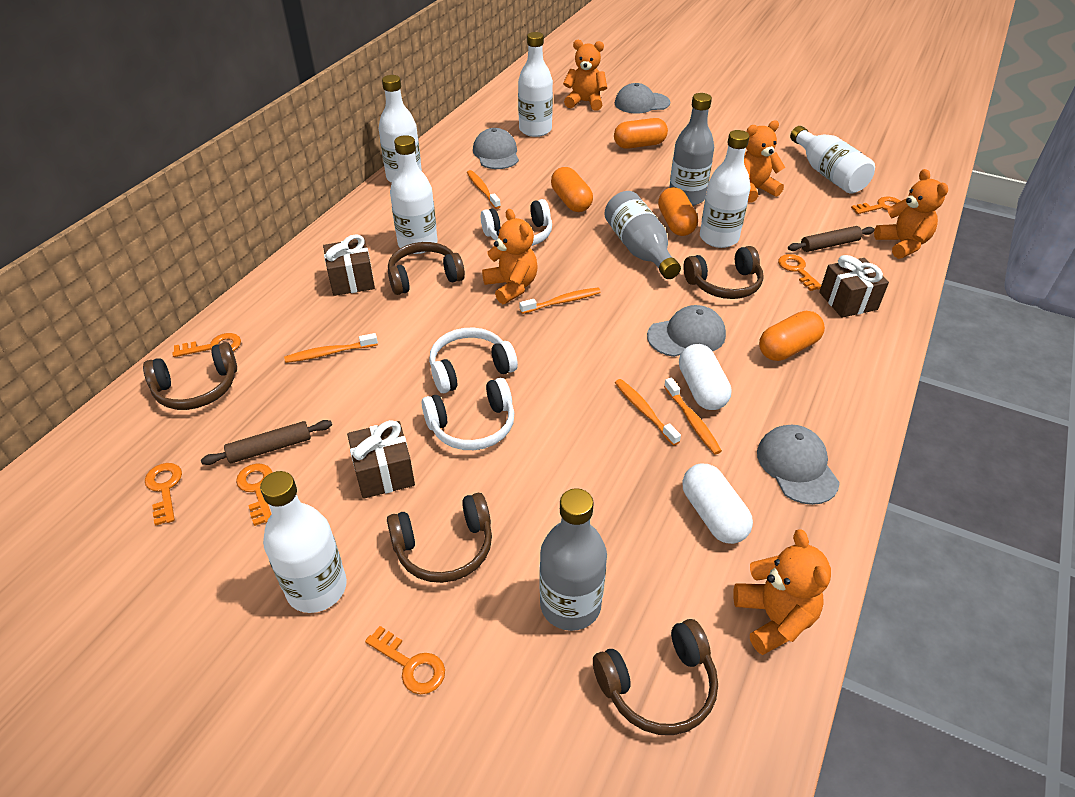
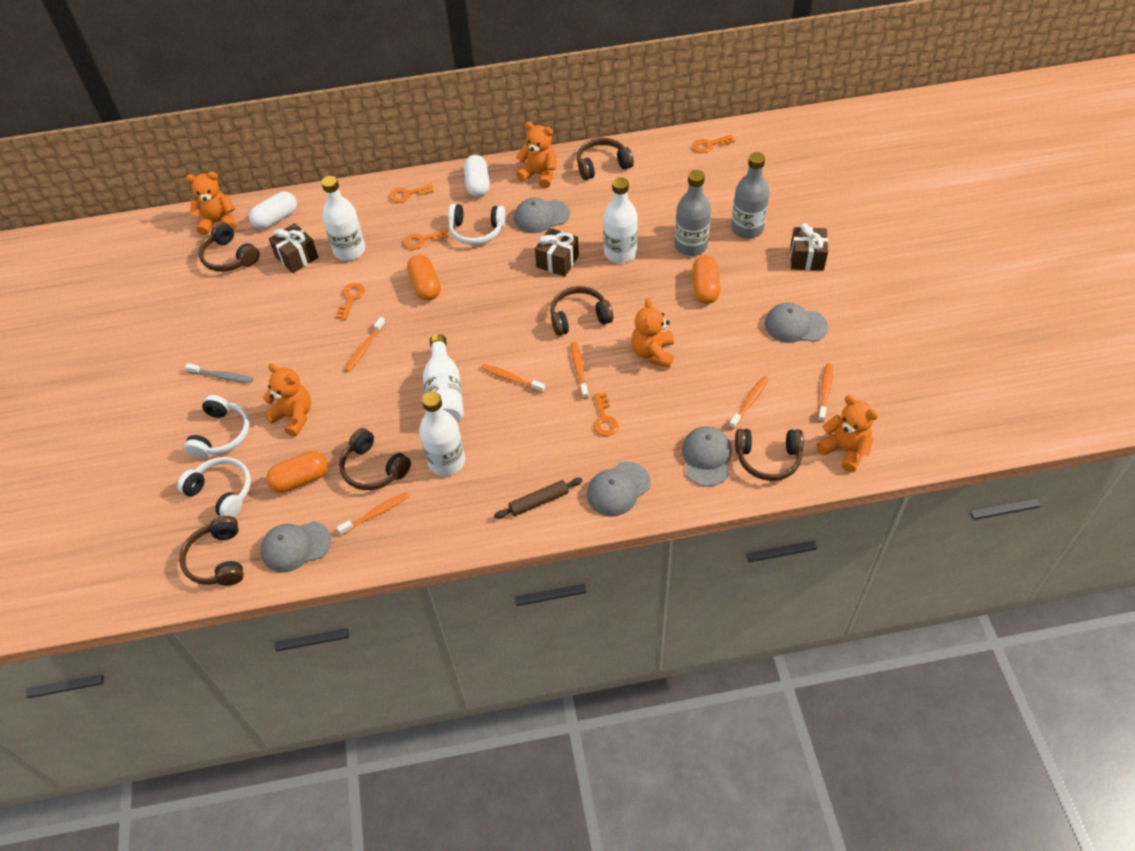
brown headphones: [143,342,237,410] [387,493,492,583] [388,242,465,295] [593,619,718,735] [683,246,764,299] = 5 -> [179,516,244,586] [198,222,260,272] [339,428,411,490] [550,286,613,336] [577,138,634,180] [735,429,804,481] = 6
brown rolling pin: [201,420,332,465] [788,226,875,252] = 2 -> [494,478,583,519] = 1
grey bottle: [539,488,607,631] [604,191,681,279] [669,93,714,206] = 3 -> [675,170,711,256] [731,152,770,239] = 2
grey cap: [473,128,519,169] [615,83,670,113] [647,305,726,357] [757,425,840,505] = 4 -> [260,521,331,573] [514,198,570,233] [587,461,650,516] [682,426,732,486] [765,303,828,343] = 5
grey toothbrush: none = 0 -> [185,363,253,383] = 1
orange capsule: [551,167,593,212] [614,118,668,149] [658,187,698,236] [759,311,825,361] = 4 -> [266,451,328,493] [407,255,441,300] [692,256,720,304] = 3
orange key: [145,463,182,526] [172,333,241,357] [236,464,273,526] [365,626,445,694] [778,254,821,291] [851,197,900,214] = 6 -> [336,283,365,320] [390,184,434,203] [403,229,449,250] [594,393,618,436] [692,135,735,153] = 5
orange toothbrush: [284,333,378,363] [467,170,501,209] [520,288,601,314] [615,379,681,446] [664,378,722,454] = 5 -> [337,492,409,535] [344,317,386,372] [481,364,545,393] [571,342,589,399] [729,376,769,429] [818,363,833,422] = 6
white bottle: [260,471,347,613] [379,75,422,183] [390,135,438,254] [518,32,553,137] [700,130,751,248] [790,126,875,193] = 6 -> [321,176,365,260] [419,391,465,476] [423,334,464,423] [603,177,638,263] = 4

